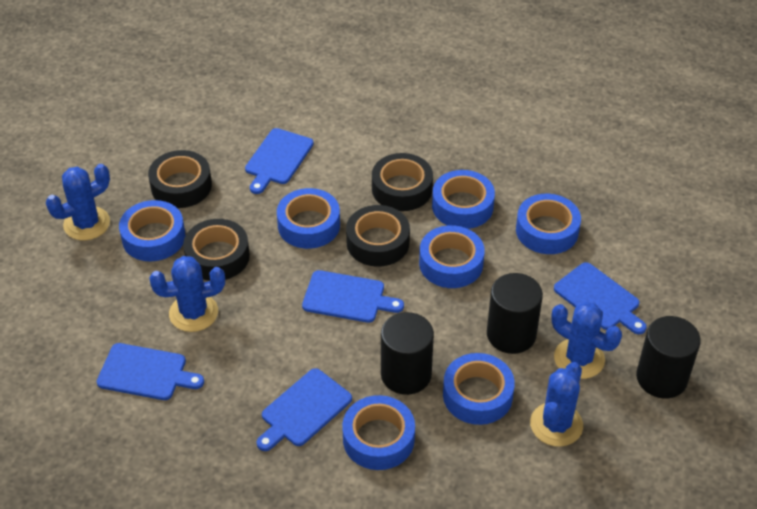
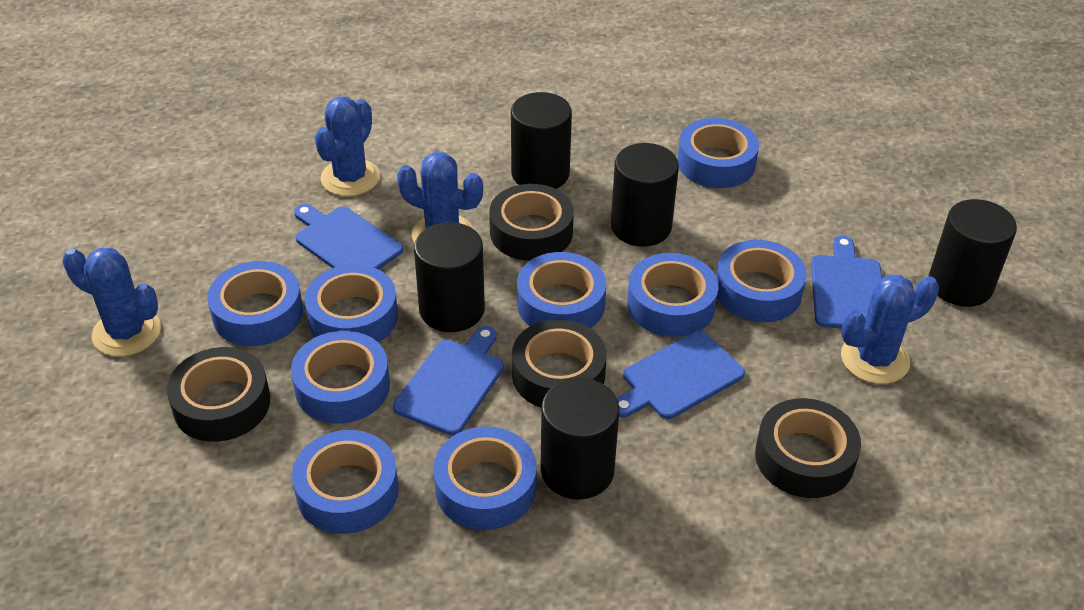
black cylinder: [381,312,434,395] [487,273,543,354] [636,316,701,399] = 3 -> [414,222,485,332] [511,92,572,189] [540,378,620,500] [611,143,679,246] [929,199,1017,307] = 5
blue cutting board: [97,343,204,400] [245,128,314,194] [257,368,352,451] [302,270,404,323] [554,262,647,334] = 5 -> [294,204,403,270] [393,326,504,436] [617,331,745,419] [811,236,882,329] = 4
blue tape: [119,200,185,261] [277,188,340,249] [342,395,415,470] [419,225,485,288] [432,170,495,229] [443,353,515,425] [516,194,581,254] = 7 -> [207,261,303,346] [291,331,390,423] [292,430,399,534] [304,264,398,342] [433,426,537,530] [517,252,606,328] [627,253,718,337] [677,118,759,188] [716,240,807,322] = 9

